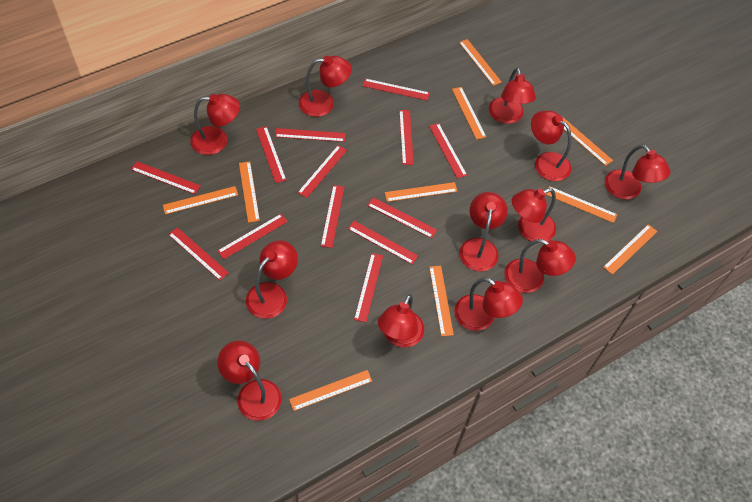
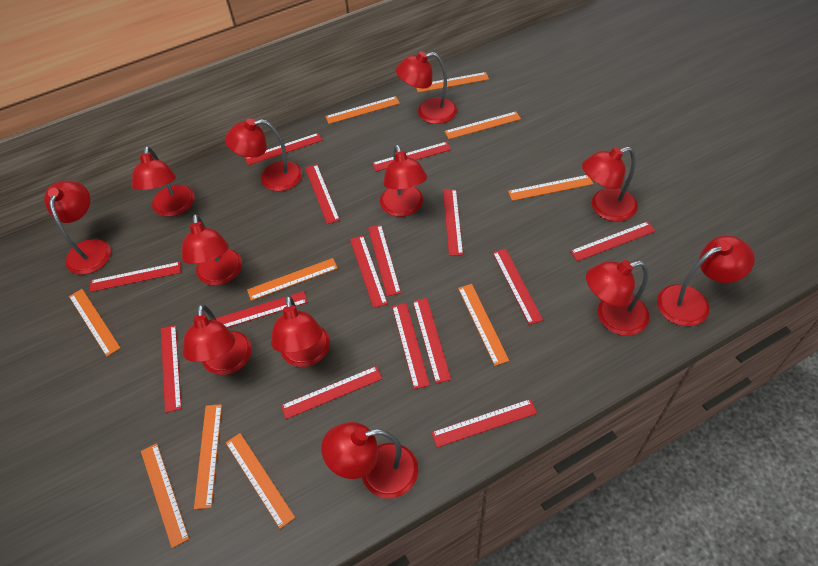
red ruler: [131,161,201,194] [168,227,229,280] [217,214,288,259] [256,126,286,183] [275,128,346,142] [297,145,347,198] [321,185,344,248] [348,221,418,264] [354,253,383,322] [362,78,430,101] [367,197,437,238] [399,110,414,165] [429,123,467,179] = 13 -> [90,262,181,292] [161,325,182,413] [216,291,308,328] [245,133,322,166] [281,366,382,419] [305,164,340,224] [350,235,388,308] [368,225,401,296] [372,142,451,172] [392,303,430,389] [413,298,451,384] [431,399,537,448] [443,189,463,256] [493,248,543,325] [570,221,656,261] = 15

